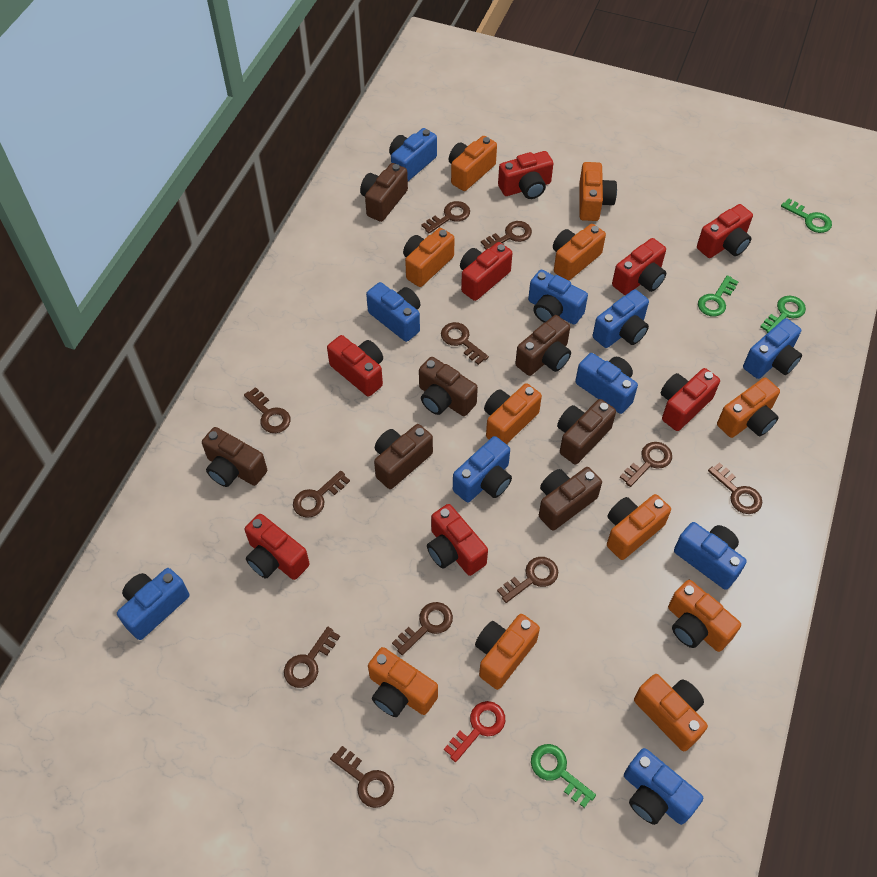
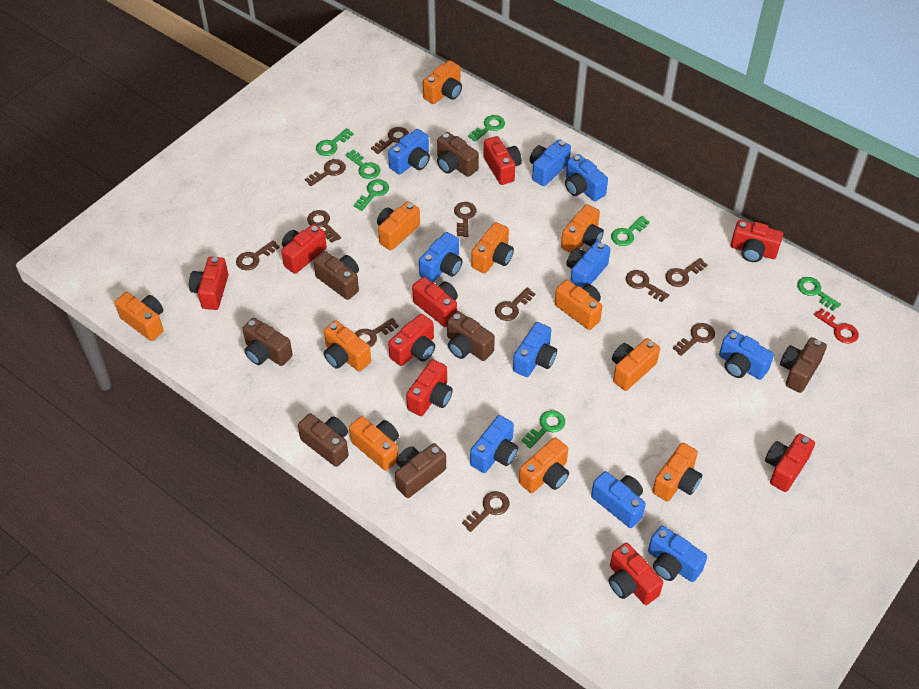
green key: [531,744,596,808] [698,275,739,316] [760,296,806,333] [781,198,832,233] = 4 -> [316,128,354,156] [345,150,380,179] [354,179,389,211] [468,115,505,142] [521,410,565,449] [611,216,650,246] [797,277,841,311] = 7
red camera: [245,514,310,580] [327,335,383,397] [427,504,488,576] [460,242,512,301] [498,151,554,199] [612,238,666,295] [661,368,720,431] [697,204,753,258] = 8 -> [189,257,228,310] [281,224,327,274] [388,314,435,366] [406,360,453,416] [412,277,458,327] [483,136,522,185] [609,543,663,605] [731,220,783,262] [765,433,815,492] = 9

